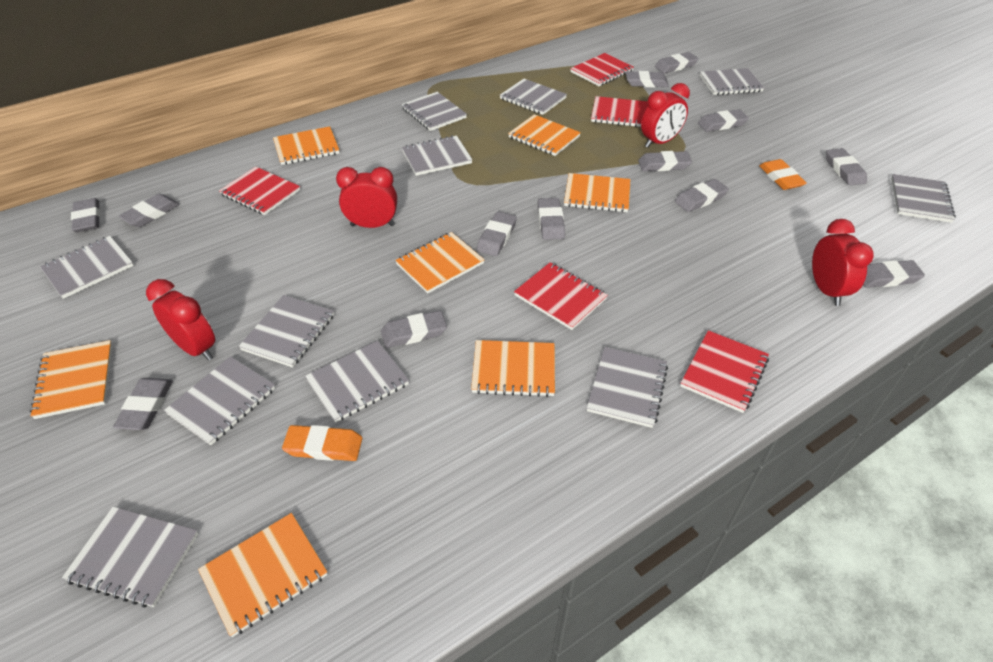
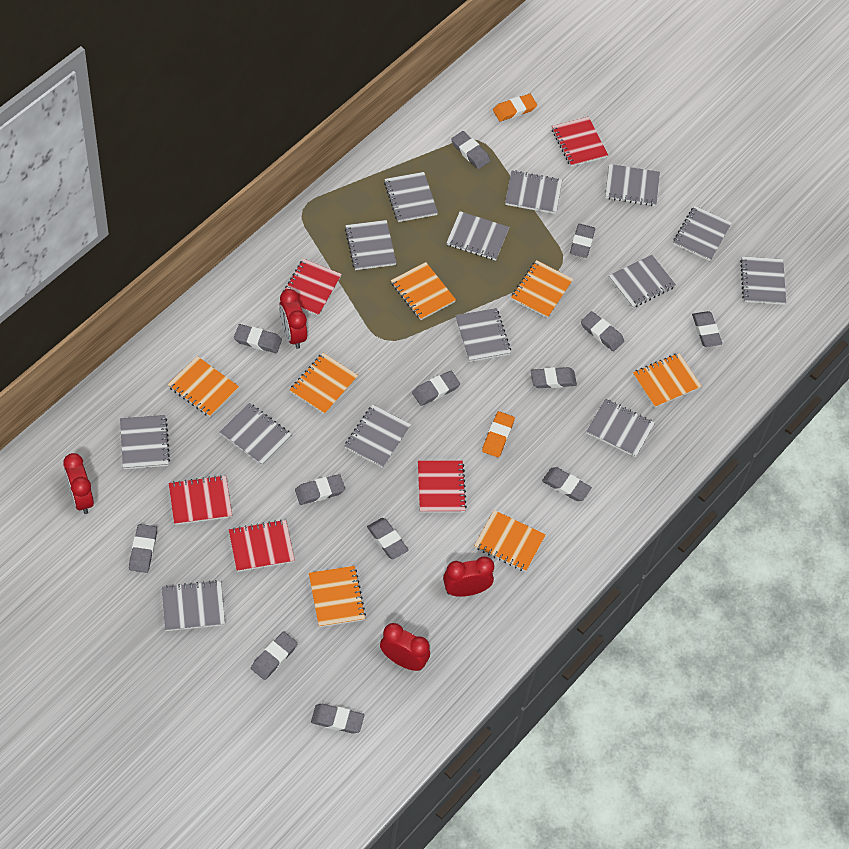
grey notebook: [40,236,134,299] [62,507,198,607] [164,356,275,445] [239,295,334,368] [305,341,409,422] [401,92,467,131] [402,135,473,176] [500,79,567,115] [587,347,668,428] [700,68,764,95] [891,174,956,223] = 11 -> [120,415,170,469] [161,580,225,631] [220,403,292,466] [345,220,397,270] [345,405,411,468] [384,172,438,222] [446,211,509,261] [455,308,511,362] [505,170,562,214] [586,399,655,457] [605,164,660,206] [609,255,676,308] [673,206,732,261] [740,256,786,305] = 14

